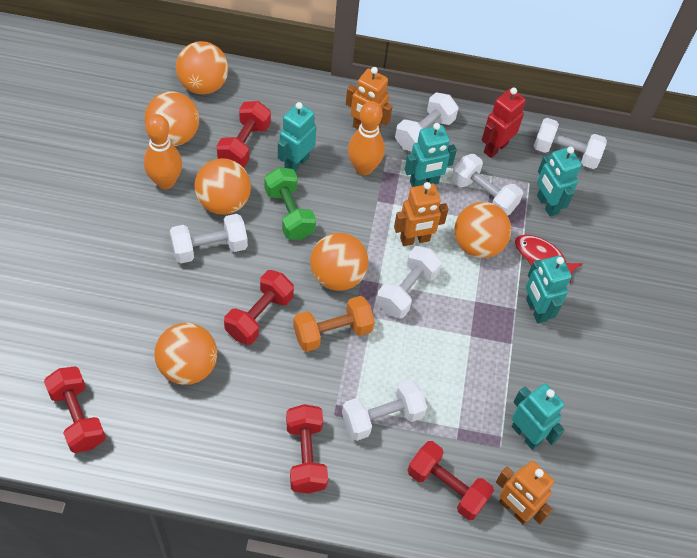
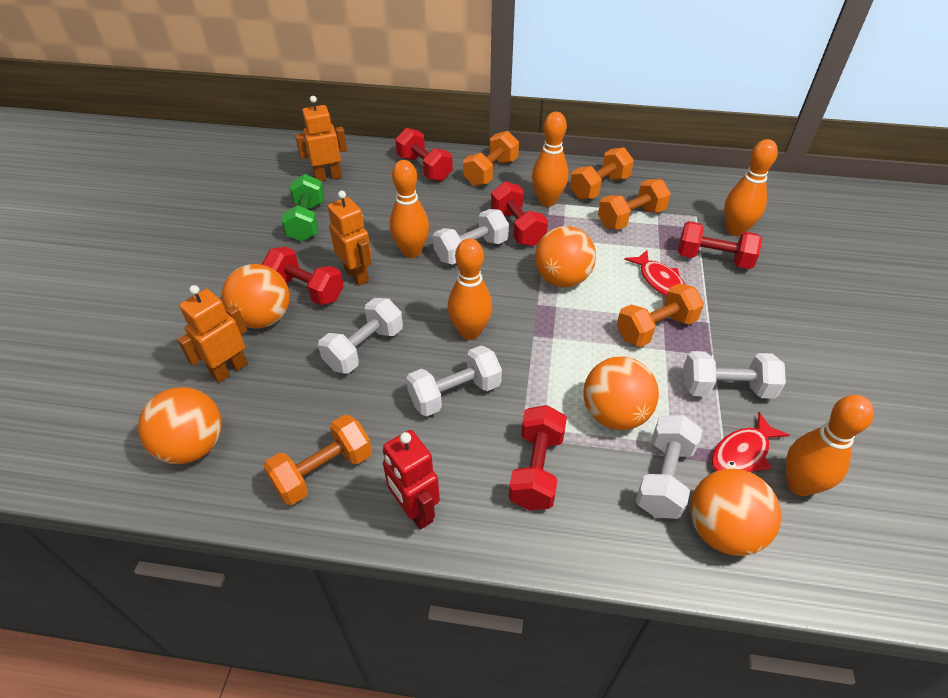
orange ball: [145,91,199,146] [154,323,217,385] [176,41,228,94] [194,158,251,215] [310,233,368,291] [454,202,511,258] = 6 -> [138,387,222,464] [222,264,290,328] [535,226,596,287] [583,357,659,430] [690,469,781,556] = 5
orange bowling pin: [144,114,182,189] [348,101,385,175] = 2 -> [389,160,429,258] [448,238,492,340] [532,112,568,207] [724,139,778,236] [786,395,874,496] = 5
orange dumbbell: [293,296,375,352] = 1 -> [263,415,372,505] [463,131,519,186] [570,147,634,199] [598,179,671,230] [617,284,704,347] = 5
red fish: [515,235,583,284] = 1 -> [624,250,685,296] [711,412,789,472] = 2
turquoise robot: [278,102,316,172] [404,123,457,187] [512,384,565,450] [526,255,572,323] [537,147,582,217] = 5 -> none = 0
white dumbbell: [170,214,248,264] [342,380,427,441] [376,246,442,319] [395,92,458,152] [451,154,523,216] [534,118,607,169] = 6 -> [318,298,403,373] [406,345,502,416] [433,209,509,265] [636,415,702,519] [683,351,786,399] = 5

